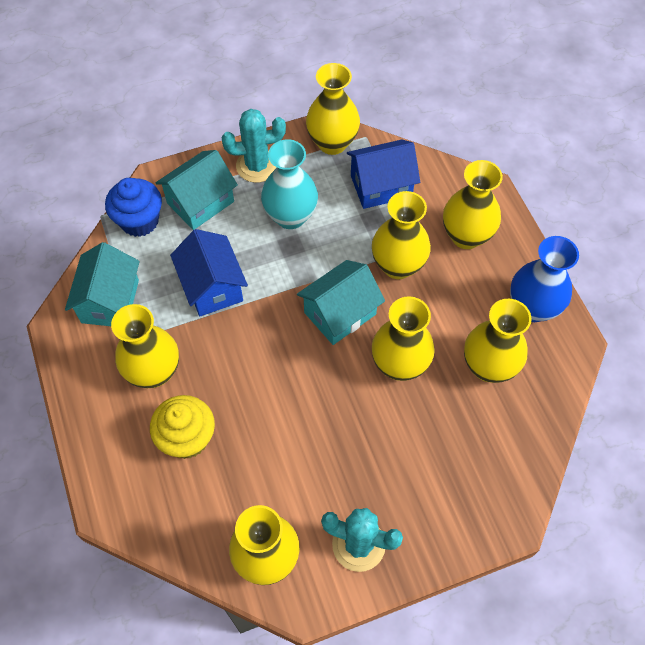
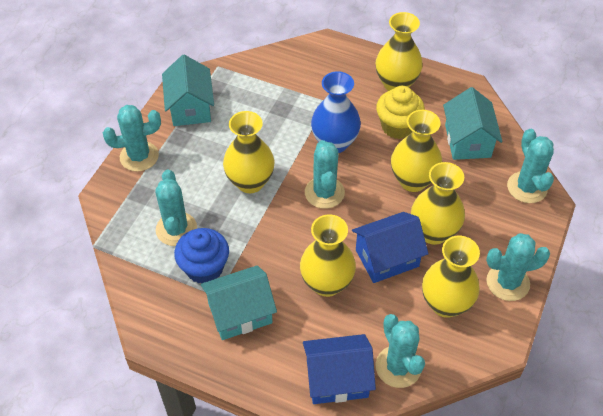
turquoise cactus: [221,109,286,183] [321,508,403,572] = 2 -> [103,105,161,171] [155,169,197,246] [305,140,345,209] [375,314,425,388] [486,233,550,301] [507,129,554,203] = 6
turquoise vase: [261,139,318,229] = 1 -> none = 0
yellow vase: [111,304,179,388] [229,505,300,585] [306,63,360,155] [372,191,431,279] [372,296,435,381] [443,160,503,249] [464,299,532,383] = 7 -> [223,111,274,193] [300,214,356,297] [376,12,423,91] [391,110,442,192] [411,162,465,245] [422,236,480,318] = 6

